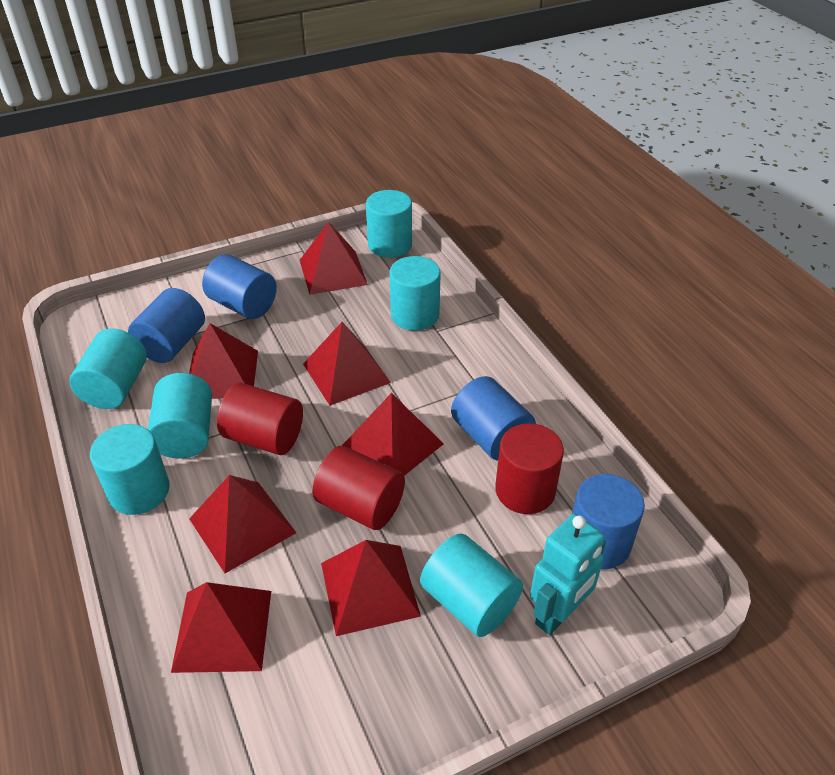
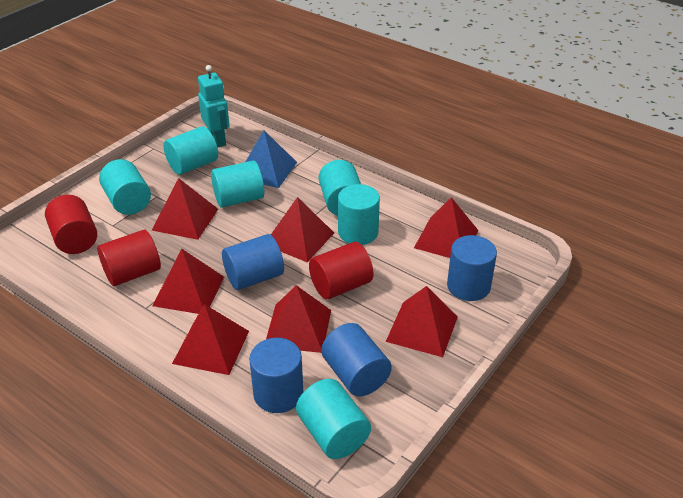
blue pyramid: none = 0 -> [245,130,297,188] = 1

